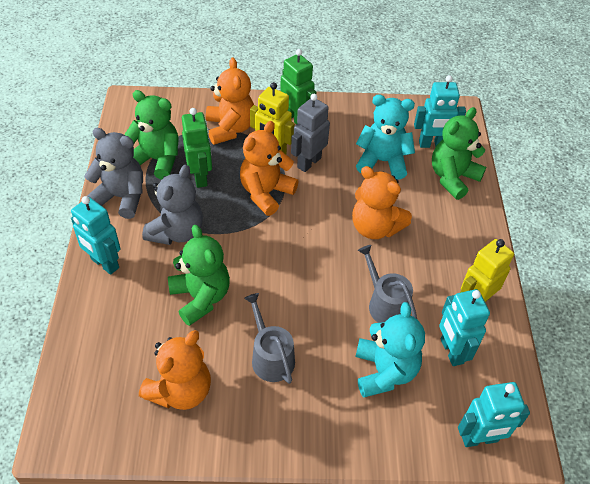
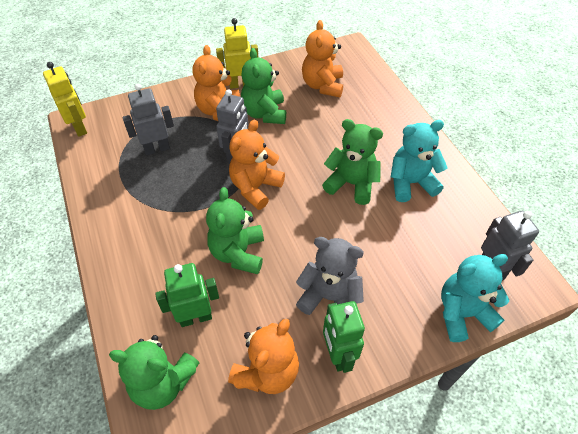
green teddy bear: [124,90,178,180] [168,225,230,326] [432,107,486,200] = 3 -> [109,335,200,410] [206,187,264,274] [241,48,286,124] [322,119,383,205] = 4
grey robot: [291,94,330,172] = 1 -> [123,83,174,155] [216,89,248,163] [481,211,539,280] = 3
grey teddy bear: [84,128,143,219] [142,165,203,245] = 2 -> [296,237,364,315] = 1
grey watering can: [244,293,295,384] [358,245,417,323] = 2 -> none = 0
turquoise robot: [71,196,121,275] [414,75,466,148] [439,289,490,366] [458,382,530,447] = 4 -> none = 0

